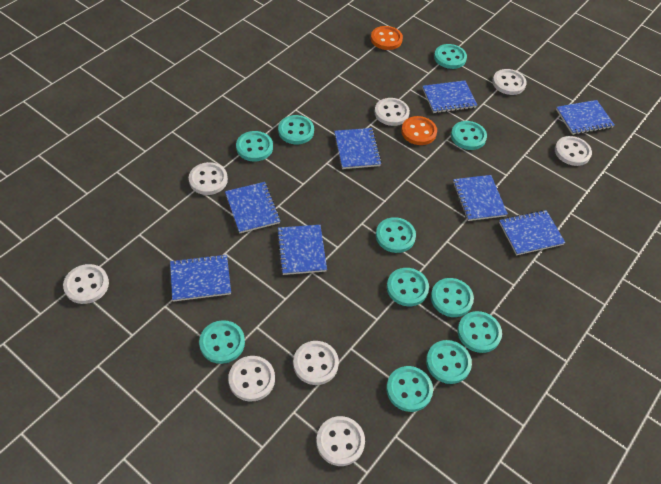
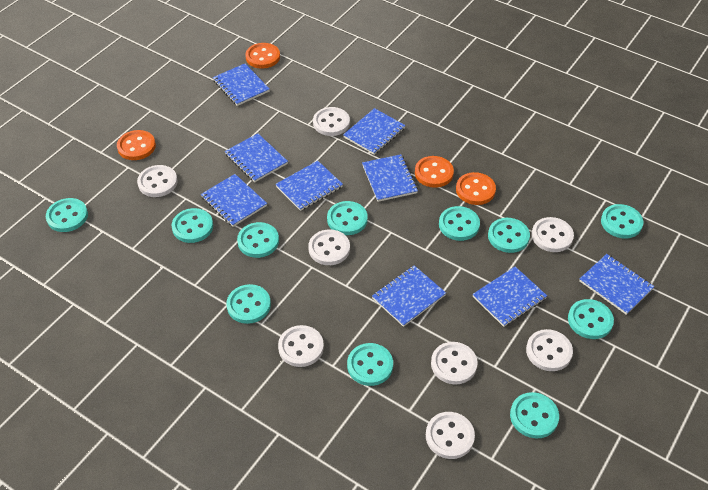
blue notebook: [170,254,231,302] [225,182,281,233] [277,225,327,275] [334,128,382,169] [422,81,477,113] [453,175,508,221] [499,210,565,255] [556,100,615,135] = 8 -> [201,174,267,227] [213,64,270,106] [225,133,288,182] [276,161,343,211] [343,108,406,155] [362,154,418,202] [372,265,446,327] [472,266,547,327] [579,254,655,315] = 9
orange button: [371,26,403,50] [401,116,437,145] = 2 -> [117,130,156,160] [245,43,280,69] [415,156,454,188] [456,172,496,205] = 4

